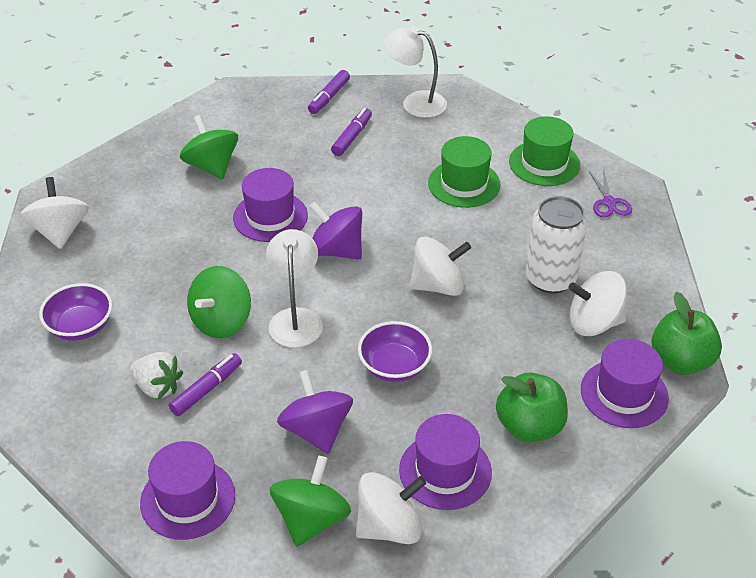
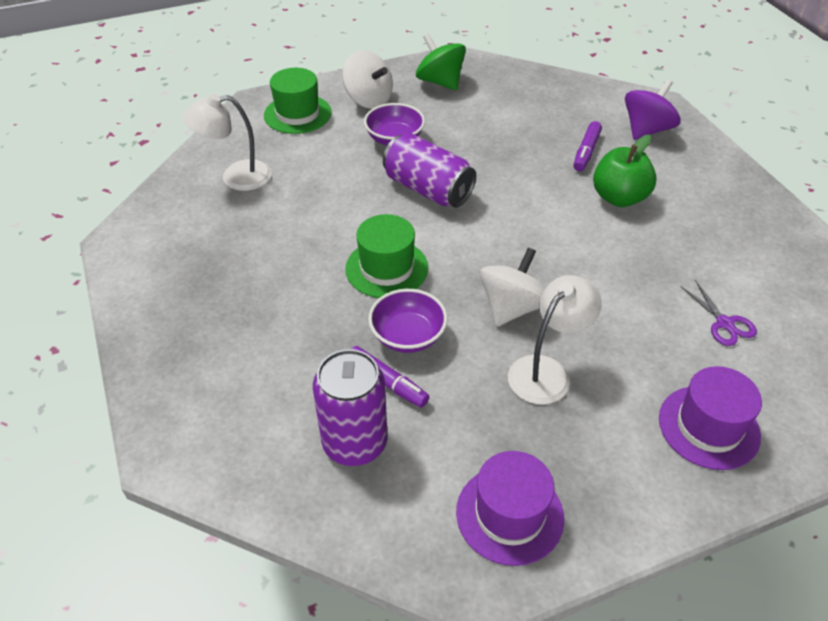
green apple: [496,372,568,442] [651,292,722,375] = 2 -> [593,134,657,207] = 1
green spinning top: [180,115,238,179] [187,266,251,338] [270,456,351,547] = 3 -> [416,33,466,91] = 1
purple can: none = 0 -> [313,349,388,466] [383,133,476,208] = 2
purple hat: [140,441,235,540] [233,168,308,242] [399,414,492,510] [581,339,669,428] = 4 -> [456,451,564,566] [659,366,762,470] = 2
purple marker: [169,353,242,416] [308,70,350,114] [331,108,372,156] = 3 -> [352,346,429,408] [573,121,602,171] = 2
purple spinning top: [277,369,353,454] [309,202,362,259] = 2 -> [625,79,680,140] = 1
white can: [526,196,587,294] = 1 -> none = 0
white spinning top: [20,177,89,249] [356,472,426,544] [409,237,471,296] [568,271,627,336] = 4 -> [342,50,393,109] [480,248,545,326] = 2
white strawberry: [130,352,183,399] = 1 -> none = 0

